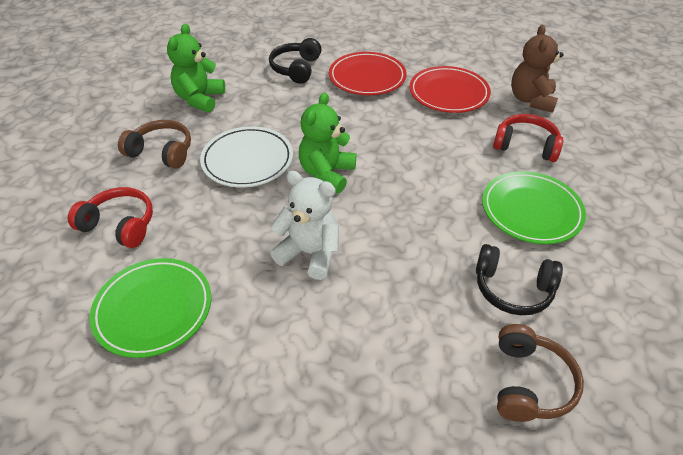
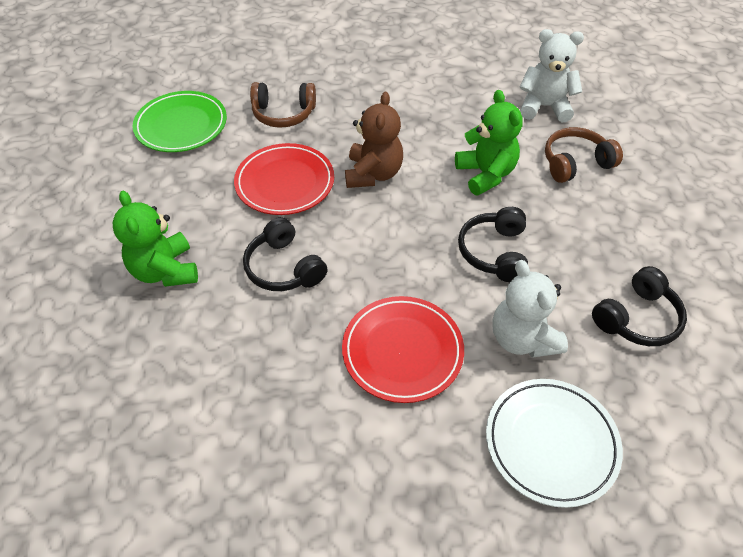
black headphones: [269,38,321,84] [476,244,563,315] = 2 -> [243,217,328,291] [458,207,528,282] [592,266,687,346] = 3
green plate: [90,258,211,358] [482,171,586,244] = 2 -> [133,91,227,152] = 1
red headphones: [68,187,153,248] [493,114,564,162] = 2 -> none = 0
white teddy bear: [270,171,339,280] = 1 -> [492,260,568,358] [519,29,584,122] = 2

